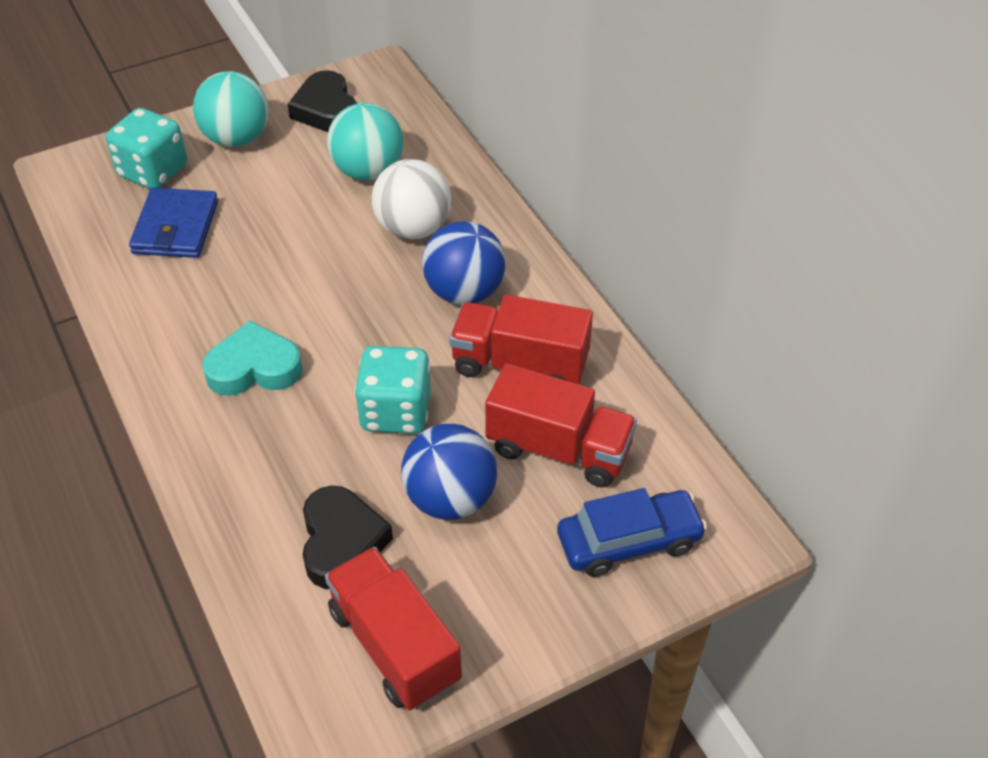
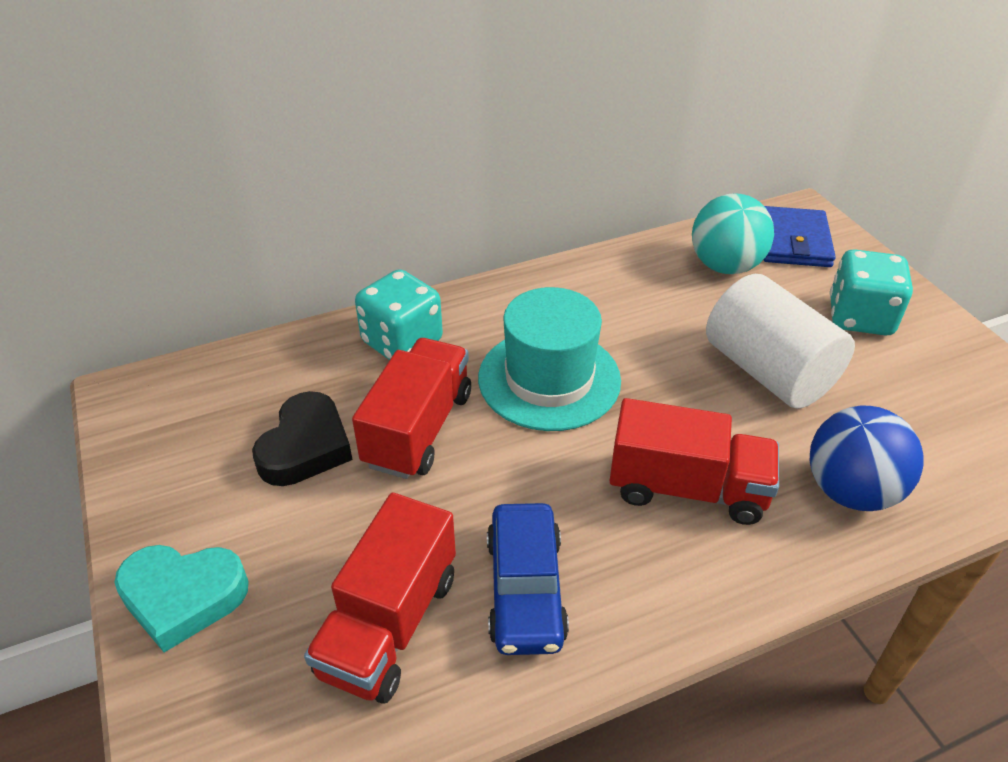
black heart: [288,70,356,132] [302,485,393,589] = 2 -> [252,391,352,486] = 1
blue ball: [401,424,497,520] [422,221,505,305] = 2 -> [810,406,924,511] = 1
turquoise ball: [193,71,269,147] [327,103,403,180] = 2 -> [692,193,774,274] = 1
turquoise hat: none = 0 -> [478,287,621,431] = 1
white ball: [372,159,451,239] = 1 -> none = 0
white cylinder: none = 0 -> [706,274,855,409] = 1

